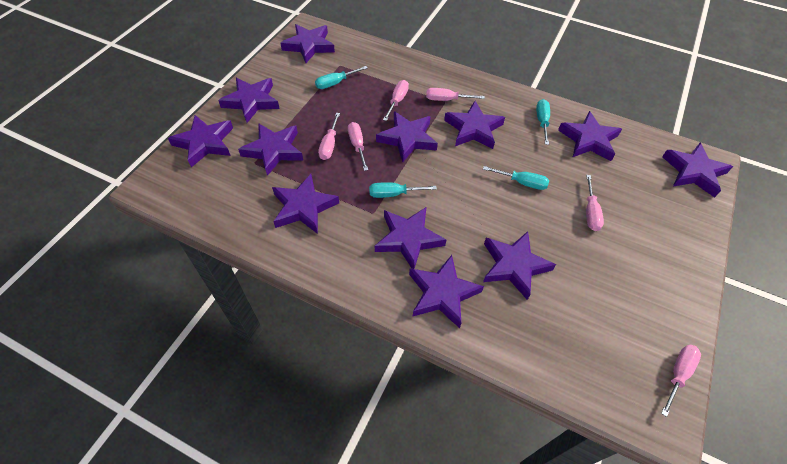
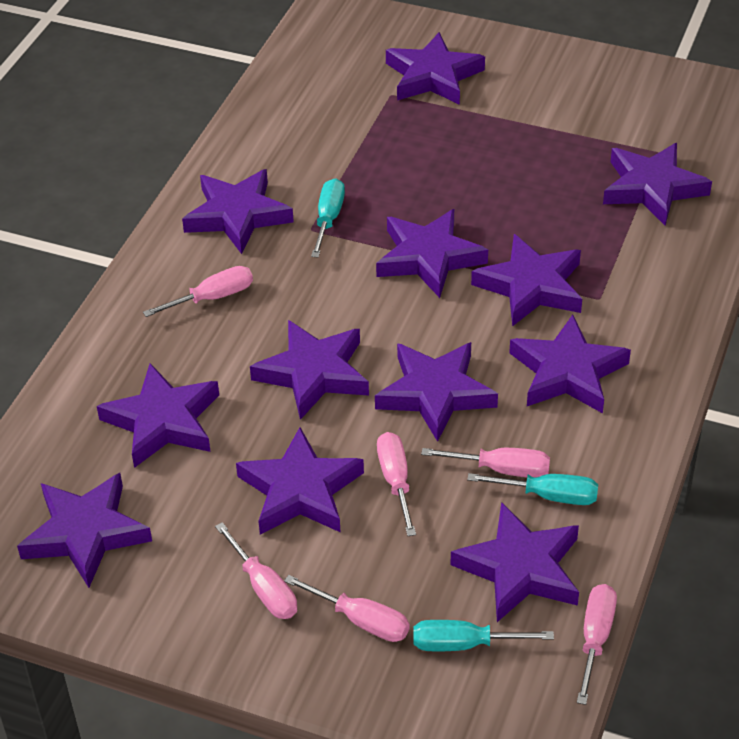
turquoise screwdriver: [315,66,368,89] [369,182,437,198] [483,166,549,190] [536,99,550,145] = 4 -> [311,178,345,258] [413,620,554,651] [467,473,598,505] = 3

